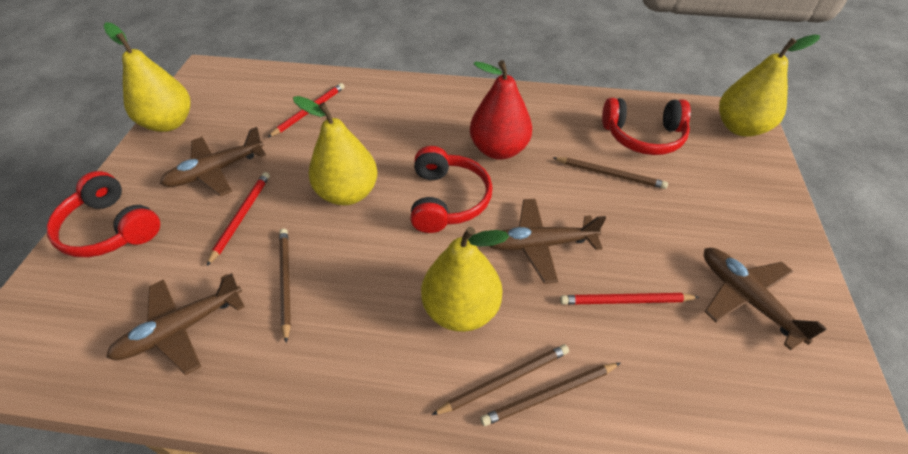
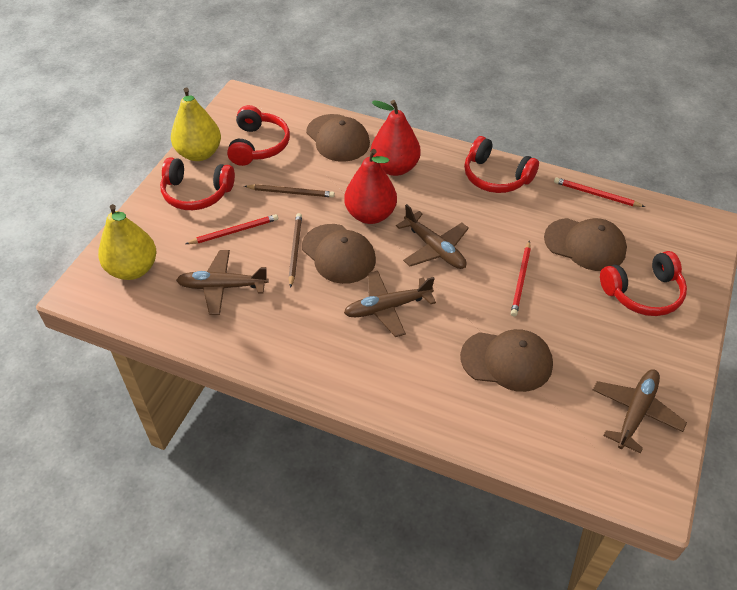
brown cap: none = 0 -> [302,224,376,284] [306,114,370,162] [460,329,553,392] [544,218,627,271] = 4
brown pencil: [279,229,291,343] [432,344,569,415] [480,363,620,426] [553,157,668,189] = 4 -> [244,184,335,197] [289,213,302,288] = 2
red headphones: [47,171,160,257] [410,146,493,233] [602,98,691,155] = 3 -> [160,157,235,210] [227,105,290,166] [464,136,539,193] [600,251,687,316] = 4
red pear: [470,60,532,159] = 1 -> [344,149,397,224] [371,100,421,176] = 2
yellow pear: [104,22,191,132] [293,96,378,205] [421,227,509,332] [719,34,820,137] = 4 -> [98,204,156,280] [171,87,221,161] = 2

